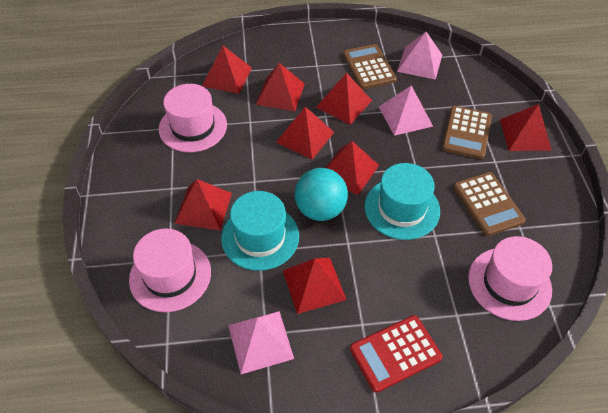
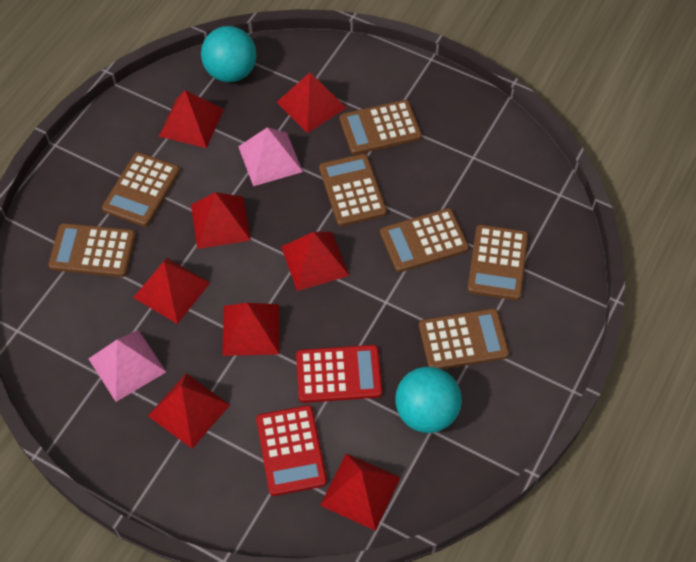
brown calculator: [343,44,397,89] [442,106,492,159] [453,172,526,236] = 3 -> [48,223,136,277] [102,152,180,227] [319,154,387,226] [339,100,422,155] [380,208,469,272] [419,308,509,369] [467,225,528,300] = 7
pink hat: [129,229,211,312] [159,84,227,152] [468,236,552,321] = 3 -> none = 0
pink pyramid: [228,311,294,374] [379,85,433,136] [397,32,442,80] = 3 -> [89,330,166,402] [238,127,303,186] = 2
red calculator: [350,315,443,393] = 1 -> [256,405,327,496] [296,345,383,403] = 2
turquoise ball: [294,168,348,221] = 1 -> [201,26,257,82] [395,367,462,433] = 2
turquoise hat: [221,191,299,271] [365,163,440,240] = 2 -> none = 0

